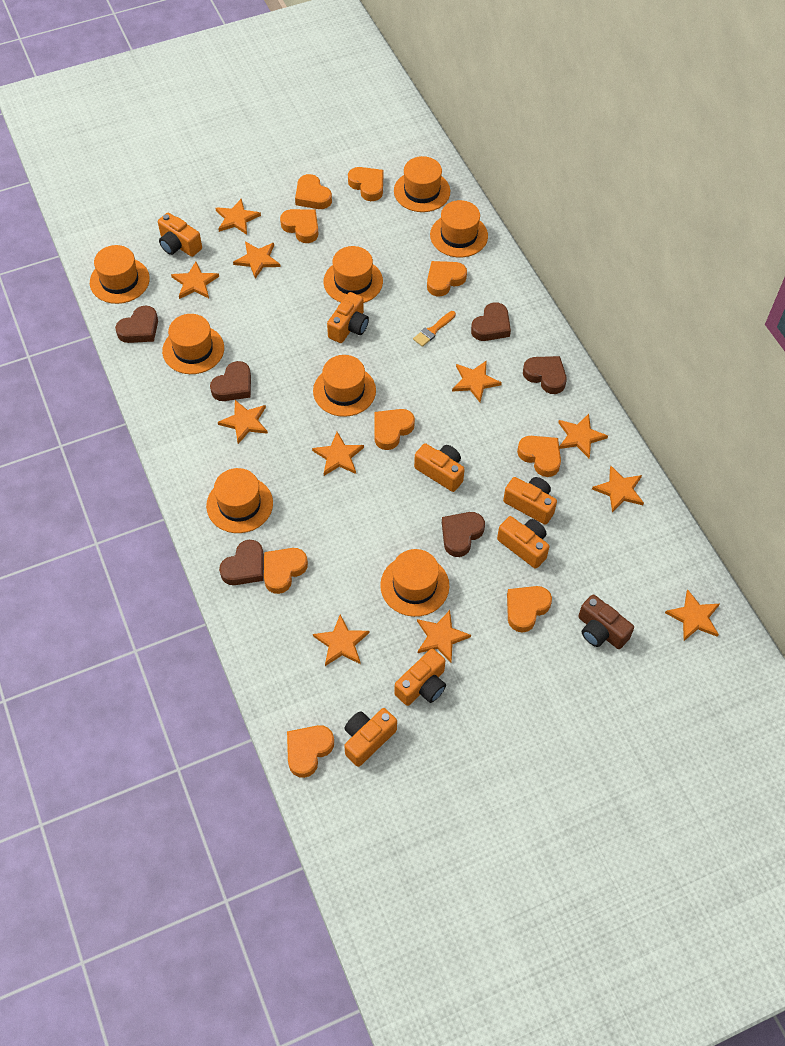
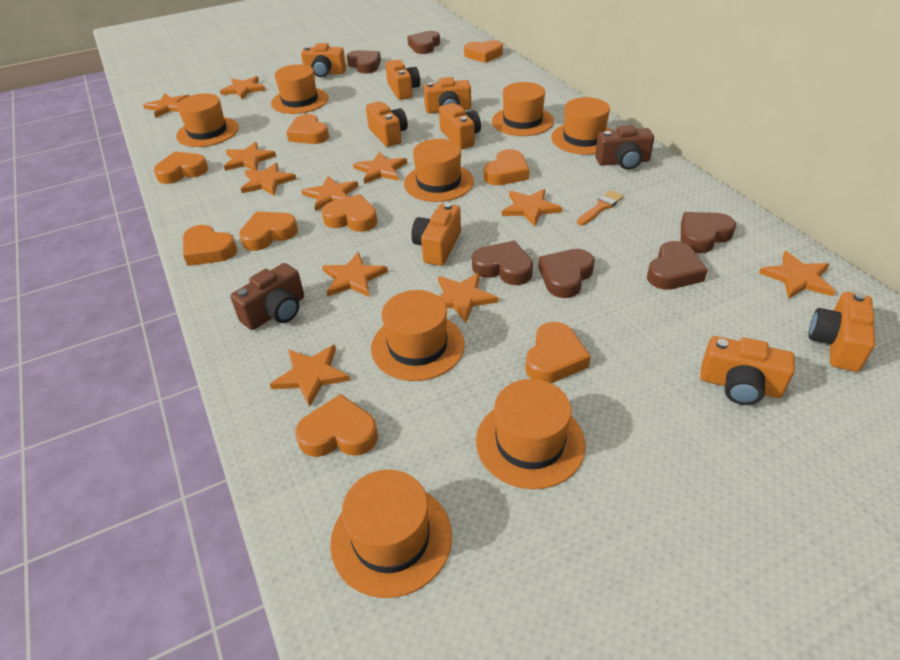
brown camera: [578,594,634,649] = 1 -> [230,263,304,330] [595,125,654,170] = 2
orange camera: [158,213,202,257] [327,292,369,343] [344,708,397,767] [394,649,446,706] [414,443,465,492] [497,516,549,569] [503,477,557,525] = 7 -> [301,43,346,77] [366,101,408,147] [385,60,420,100] [411,203,461,266] [423,77,471,113] [439,103,481,149] [700,336,795,405] [808,292,875,372] = 8

